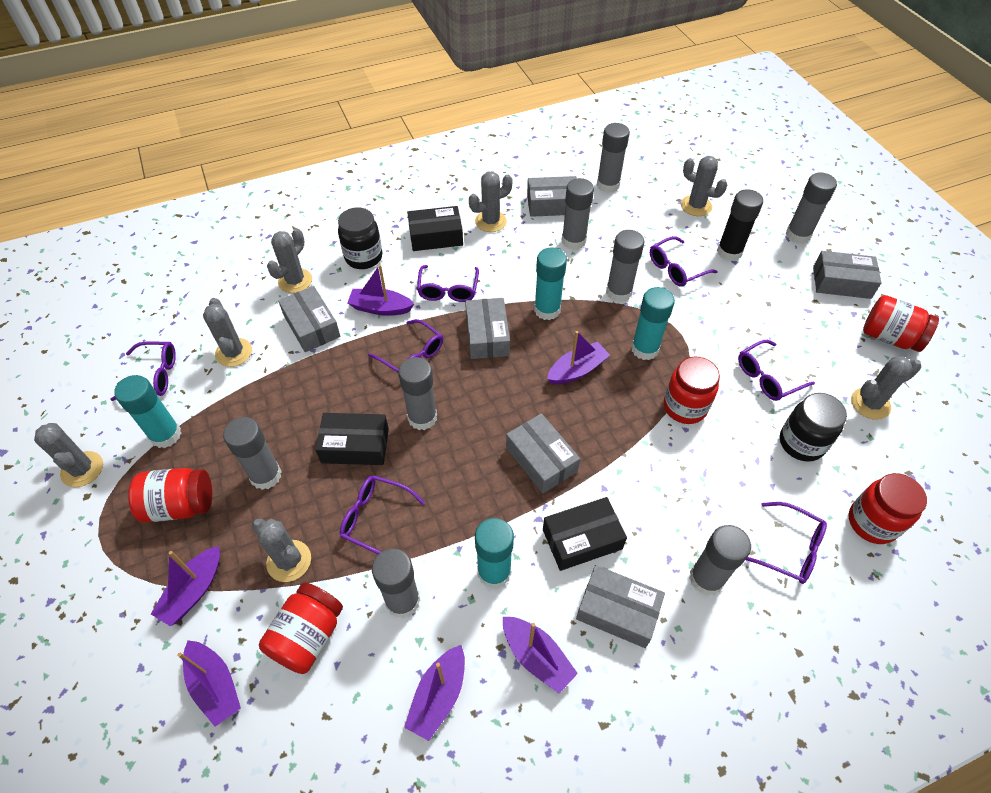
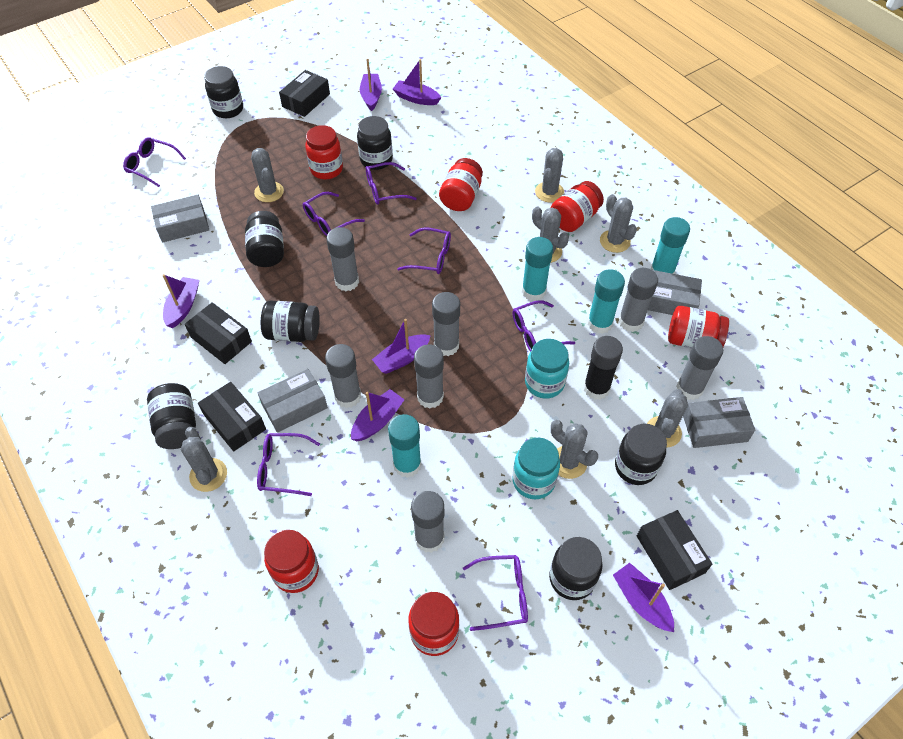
black box: [315,413,389,465] [407,206,463,251] [543,497,627,571] = 3 -> [185,302,252,364] [198,382,266,451] [279,70,330,117] [637,510,712,590] = 4
black jar: [338,207,382,269] [780,393,847,462] = 2 -> [147,383,196,449] [204,66,243,118] [245,211,284,267] [261,301,320,342] [357,116,393,170] [549,537,602,600] [615,424,667,485] = 7
grey box: [278,286,341,352] [465,298,510,359] [506,413,580,493] [527,176,577,217] [576,565,665,648] [813,251,881,299] = 6 -> [151,195,209,243] [258,369,328,433] [648,270,702,315] [683,397,755,448] = 4
grey glue stick: [223,417,282,490] [372,548,420,619] [398,357,437,430] [562,178,594,250] [597,123,630,193] [606,230,644,302] [689,525,751,596] [785,173,837,244] = 8 -> [325,344,361,408] [326,227,359,291] [411,491,444,553] [414,344,444,408] [432,292,460,356] [619,268,658,332] [676,336,723,400] = 7
red jar: [128,468,212,523] [259,583,343,674] [664,357,720,424] [849,473,927,544] [863,295,939,352] = 5 -> [264,530,319,593] [305,125,343,179] [408,592,459,656] [439,158,483,211] [551,181,604,232] [668,306,729,348] = 6
turquoise jar: none = 0 -> [512,438,560,499] [525,339,569,398] = 2

